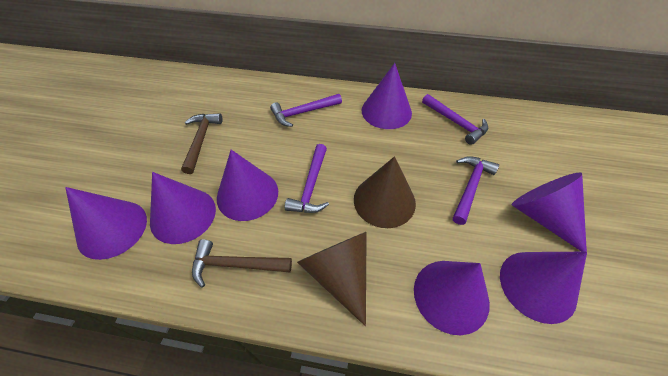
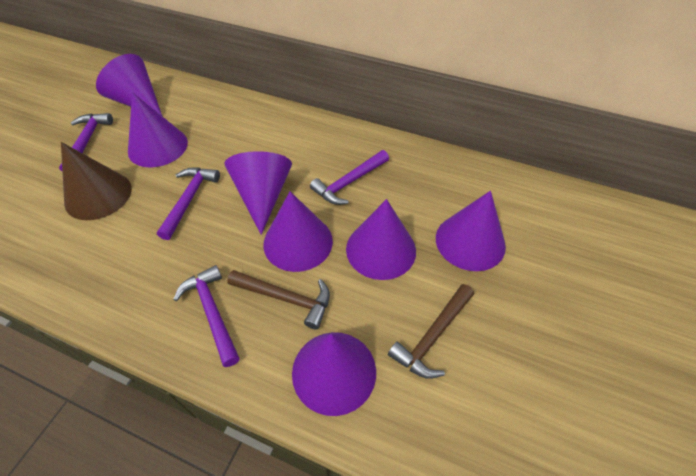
brown cone: [297,232,367,326] [354,156,416,228] = 2 -> [61,142,132,220] = 1

